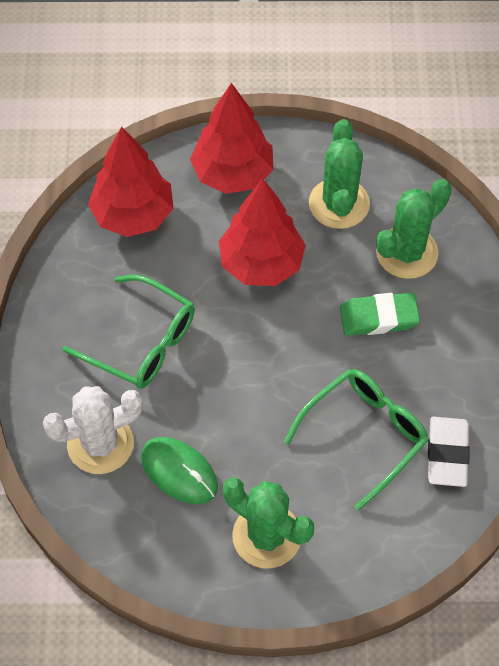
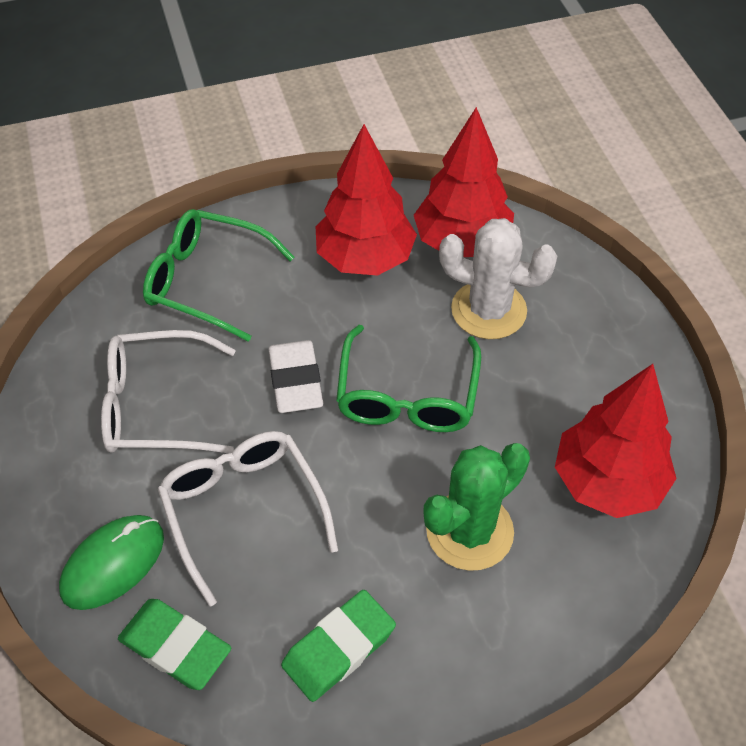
green cactus: [223,477,314,569] [309,119,370,229] [376,179,452,279] = 3 -> [423,443,530,571] = 1
green eraser: [340,293,420,336] = 1 -> [118,599,231,690] [281,590,396,702] = 2
white glasses: none = 0 -> [101,330,236,453] [158,431,338,607] = 2

